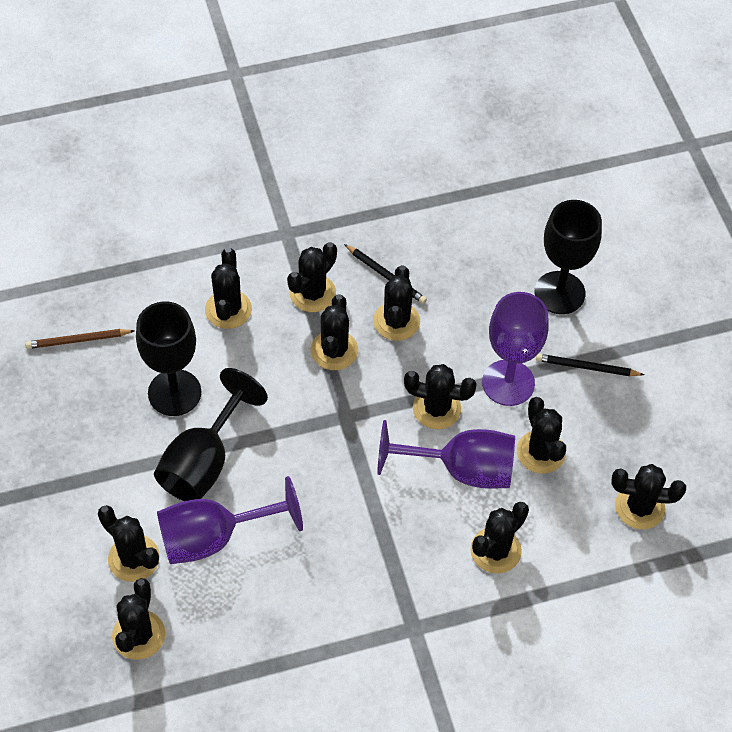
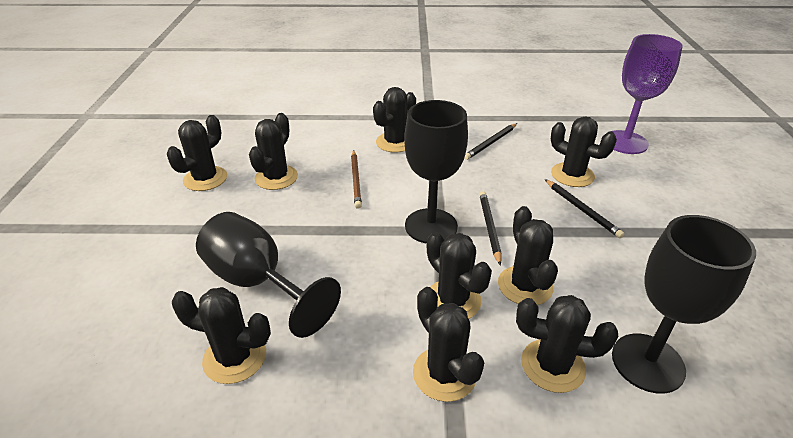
black cactus: [98,505,160,582] [112,578,165,660] [205,248,252,329] [287,242,337,312] [311,294,358,370] [373,265,420,341] [404,364,477,429] [470,502,529,574] [517,397,566,474] [611,464,686,529] = 10 -> [167,115,227,191] [172,287,271,384] [249,113,298,190] [373,87,416,153] [413,287,484,402] [427,232,492,319] [498,206,558,305] [516,295,618,393] [551,116,617,187] = 9
black pencil: [344,244,427,304] [536,354,644,376] = 2 -> [464,123,517,160] [479,191,502,266] [545,179,625,238] = 3
purple goblet: [157,476,303,564] [377,420,515,489] [482,292,549,406] = 3 -> [611,34,683,154] = 1

